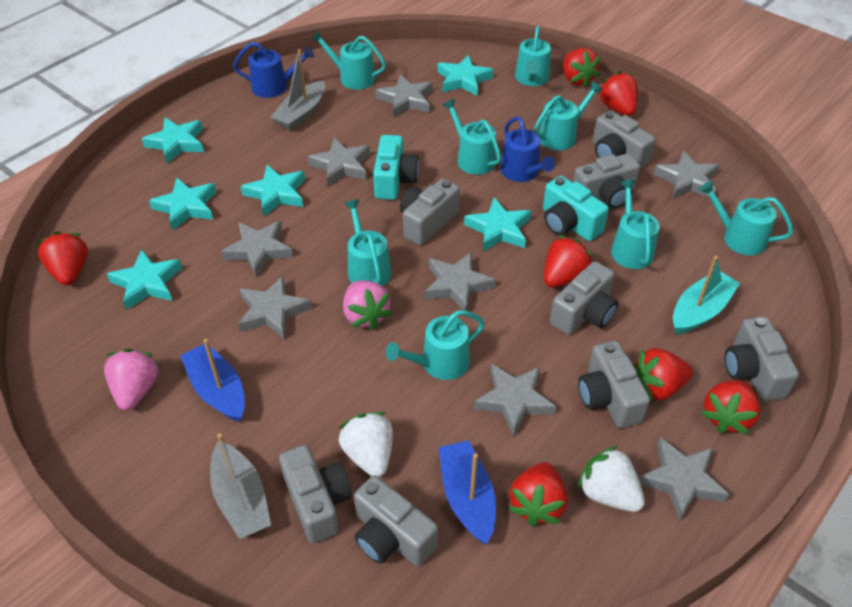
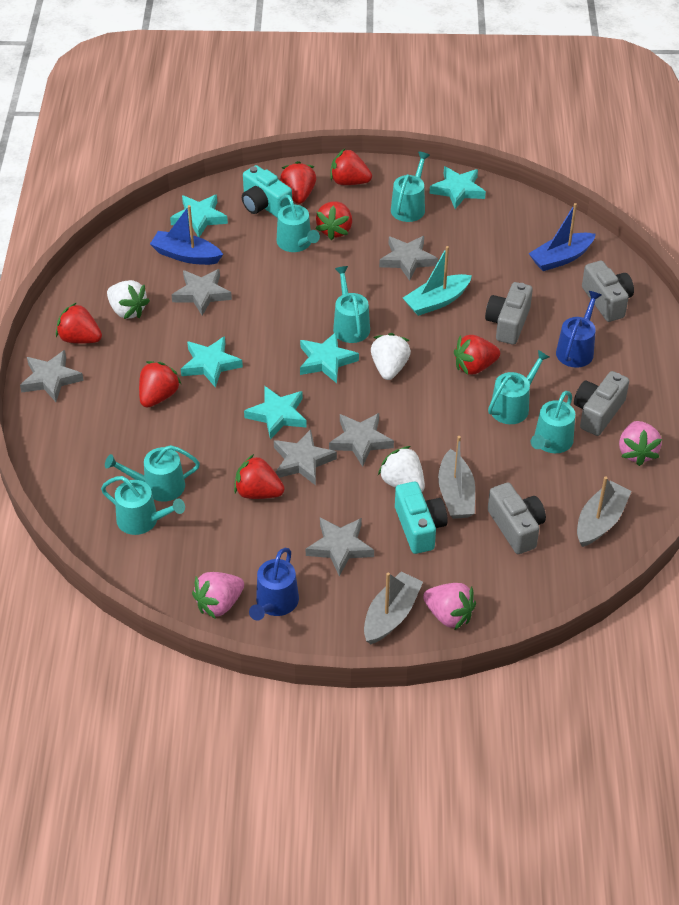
grey boat: [210,433,271,539] [270,49,325,131] = 2 -> [364,571,423,644] [438,436,475,519] [577,476,632,547] = 3
grey camera: [279,445,352,544] [354,475,438,566] [400,178,460,245] [550,261,618,335] [573,153,640,209] [578,341,650,428] [593,111,655,169] [724,317,799,401] = 8 -> [485,282,533,345] [488,482,546,554] [574,371,629,436] [582,261,634,322] = 4
grey star: [221,221,293,277] [238,276,311,339] [308,137,370,186] [376,74,433,117] [425,252,496,311] [474,364,556,436] [639,437,730,521] [654,151,720,199] = 8 -> [20,350,84,402] [172,269,232,316] [274,429,337,485] [306,517,374,576] [329,413,394,467] [379,236,438,281] = 6
pink strawberry: [104,349,159,410] [343,280,393,330] = 2 -> [192,572,244,619] [423,583,476,630] [619,421,662,466] = 3
turquoise star: [107,249,182,310] [142,118,204,164] [149,178,216,231] [240,165,305,217] [437,55,494,96] [464,197,531,251] = 6 -> [170,195,228,237] [181,336,243,388] [244,386,307,440] [300,332,359,383] [429,166,486,209] = 5
turquoise watering can: [311,30,386,90] [344,199,391,286] [386,310,485,380] [443,99,501,175] [515,26,551,86] [534,81,603,150] [611,180,660,269] [699,181,793,255] = 8 -> [101,476,185,535] [105,445,200,502] [277,194,320,252] [333,266,370,343] [391,152,430,222] [488,350,550,424] [531,391,575,453] = 7
white strawberry: [339,412,393,477] [578,446,645,512] = 2 -> [107,280,150,319] [371,333,411,380] [378,446,425,492] = 3

